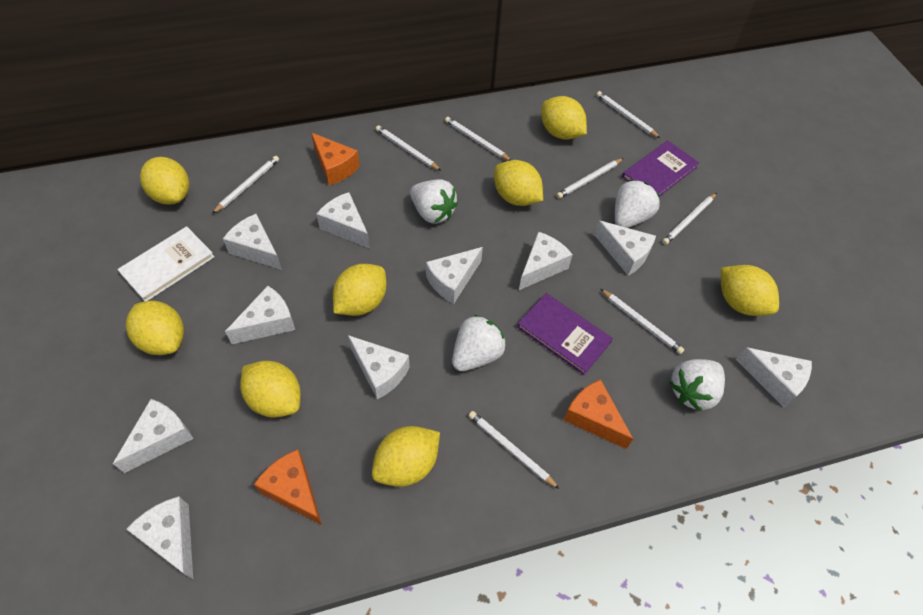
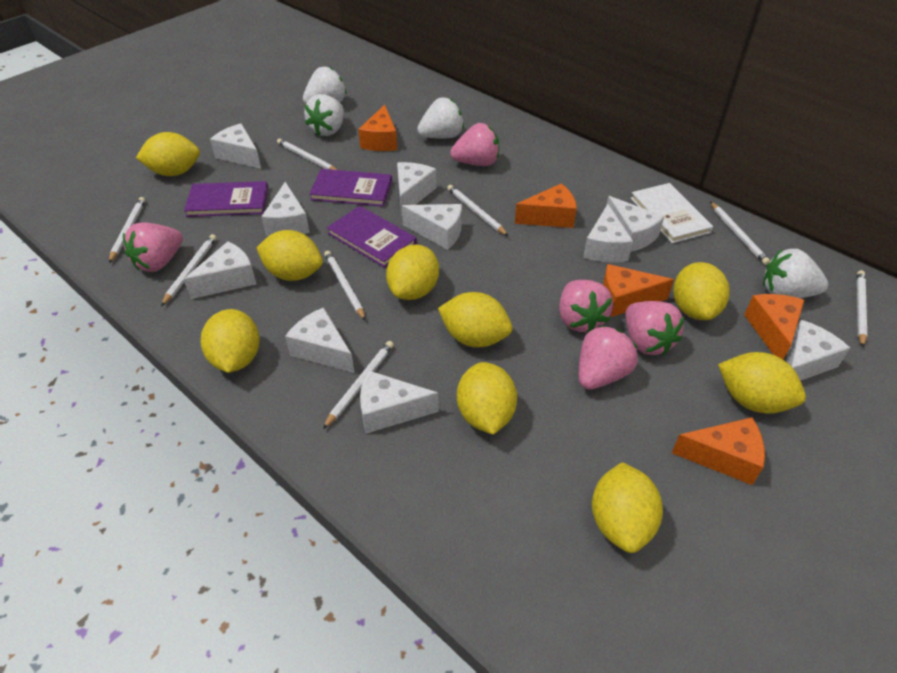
orange cheese: [254,449,322,525] [311,133,360,185] [564,379,633,449] = 3 -> [358,105,397,151] [515,183,577,228] [603,264,674,317] [672,417,765,485] [744,294,804,359] = 5
pink strawberry: none = 0 -> [123,223,183,272] [450,123,499,166] [559,280,613,332] [579,325,638,390] [625,301,684,355] = 5
purple book: [517,293,613,375] [622,140,699,196] = 2 -> [184,181,268,217] [309,169,392,207] [327,206,417,268] = 3
yellow lemon: [126,301,184,355] [140,157,189,205] [240,361,301,417] [333,264,386,316] [372,426,440,487] [494,160,543,206] [541,96,587,140] [721,265,779,316] = 8 -> [136,132,200,176] [201,309,260,373] [257,230,323,281] [386,245,439,300] [438,292,512,347] [457,362,517,435] [592,462,663,553] [673,262,730,320] [718,352,806,414] = 9

